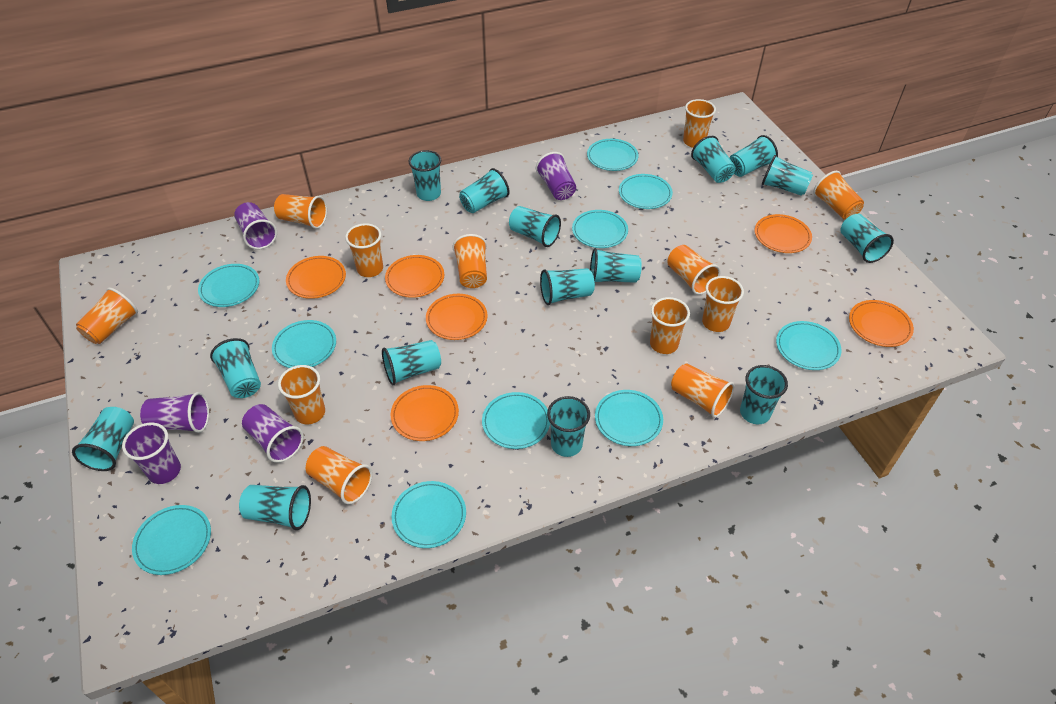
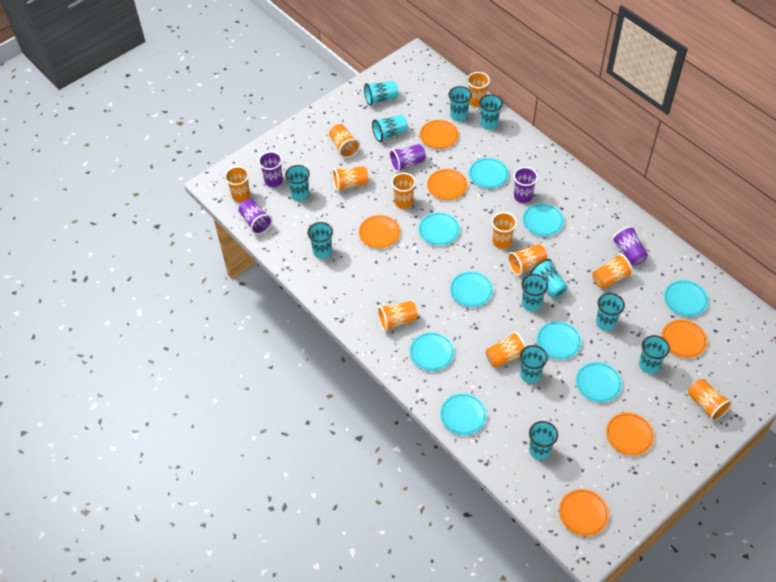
orange cup: [76,288,138,344] [274,194,327,229] [278,365,325,424] [306,446,373,504] [345,223,383,277] [452,234,487,288] [650,297,690,354] [667,245,721,295] [671,363,735,418] [683,99,716,148] [702,276,744,332] [813,171,864,220] = 12 -> [225,166,250,202] [329,124,360,158] [333,166,368,192] [377,301,418,331] [391,173,416,209] [467,72,490,107] [486,332,526,368] [491,212,517,249] [508,244,547,276] [592,254,633,289] [688,379,732,421] = 11
turquoise cup: [72,407,134,471] [210,338,261,398] [239,485,311,530] [382,340,441,385] [408,150,441,201] [459,168,510,213] [509,206,561,247] [540,268,595,305] [547,396,590,457] [590,248,642,283] [691,136,736,183] [730,135,778,177] [740,365,788,424] [762,155,813,196] [840,214,894,263] = 15 -> [285,165,310,201] [308,222,333,259] [364,81,398,106] [372,115,408,142] [448,86,472,121] [479,94,503,130] [520,345,548,383] [521,274,548,312] [529,421,558,460] [530,259,568,298] [596,293,625,331] [639,335,670,374] = 12
turquoise plate: [132,505,211,575] [198,264,259,307] [272,320,336,368] [392,481,466,548] [482,392,550,449] [572,210,628,248] [587,139,638,171] [595,390,663,446] [619,174,673,209] [776,321,841,370] = 10 -> [409,332,455,371] [418,212,460,246] [440,393,487,435] [450,271,493,307] [469,158,509,189] [523,203,564,236] [536,321,582,360] [576,362,622,403] [664,280,709,317] = 9

